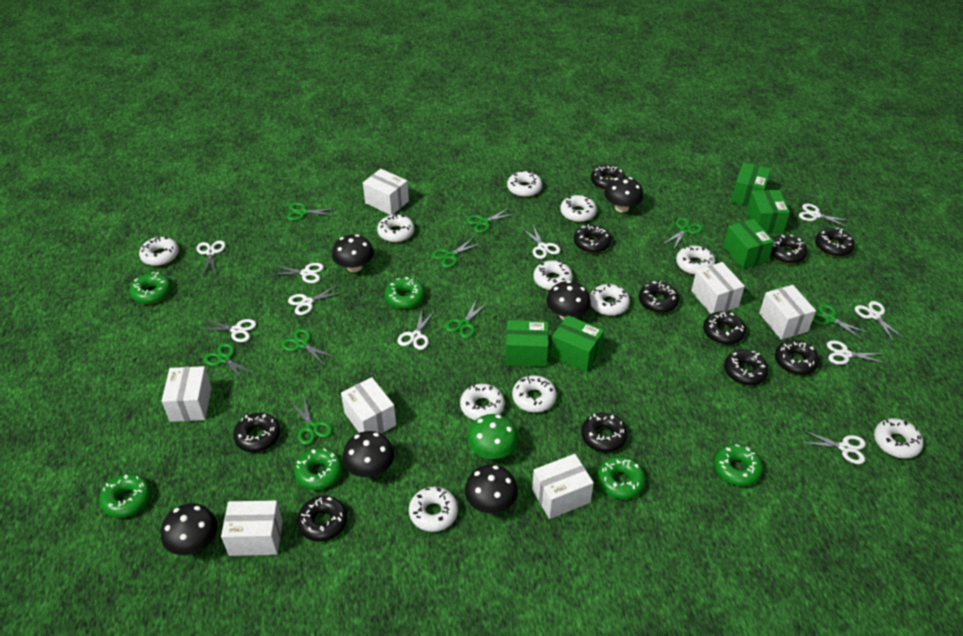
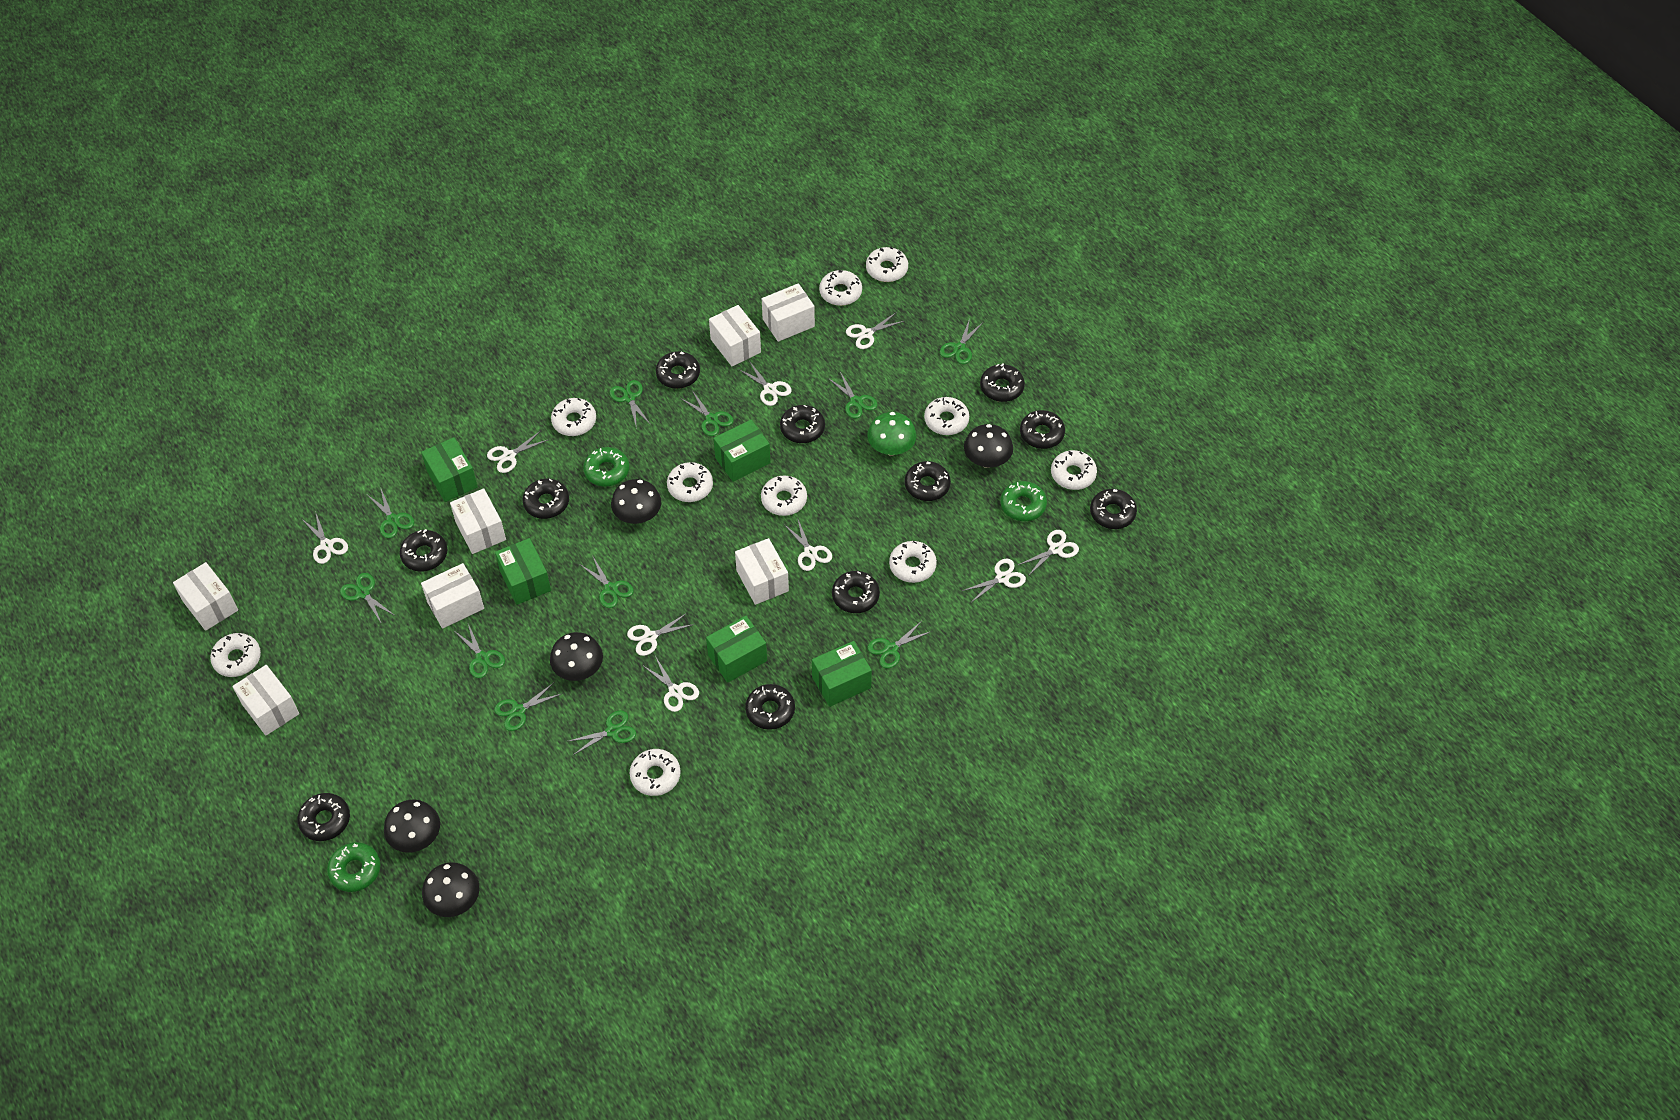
black mushroom: [161,503,217,555] [332,234,374,272] [343,431,394,477] [465,465,518,514] [547,280,591,320] [604,177,644,212] = 6 -> [384,800,440,853] [422,862,479,917] [550,632,603,681] [611,479,661,524] [964,424,1013,468] = 5
green donut: [99,474,151,518] [129,272,171,304] [294,448,342,490] [385,277,425,309] [597,456,645,499] [714,444,763,486] = 6 -> [327,842,381,892] [583,447,629,487] [1000,481,1047,521] = 3
green scissors: [203,343,255,382] [281,329,335,365] [287,203,337,221] [291,397,332,445] [432,238,481,268] [445,299,489,338] [466,208,515,233] [662,218,703,249] [812,304,868,340] = 9 -> [340,573,394,623] [368,487,414,538] [453,624,505,678] [494,683,563,731] [566,710,636,756] [581,555,634,608] [610,380,651,429] [680,390,733,436] [828,372,877,419] [867,621,932,669] [940,319,982,364] = 11
white donut: [139,237,179,266] [377,214,414,242] [409,487,458,532] [460,384,505,420] [507,171,542,197] [512,375,557,413] [534,260,573,290] [560,195,597,222] [590,284,630,316] [676,245,715,275] [874,418,924,459] = 11 -> [210,633,261,677] [551,398,596,436] [630,749,681,796] [667,462,713,502] [761,476,807,516] [819,270,862,306] [866,247,908,282] [889,541,937,583] [924,397,969,435] [1051,450,1097,490] = 10
white scissors: [197,240,226,276] [198,319,256,342] [269,263,324,283] [288,285,343,315] [398,310,435,350] [522,225,560,259] [799,204,850,228] [801,430,866,464] [827,340,888,365] [855,301,905,342] = 10 -> [302,511,348,564] [487,431,548,473] [627,613,694,656] [642,656,699,712] [738,361,792,406] [784,518,832,571] [846,312,904,349] [962,559,1026,602] [1018,530,1079,576] = 9

